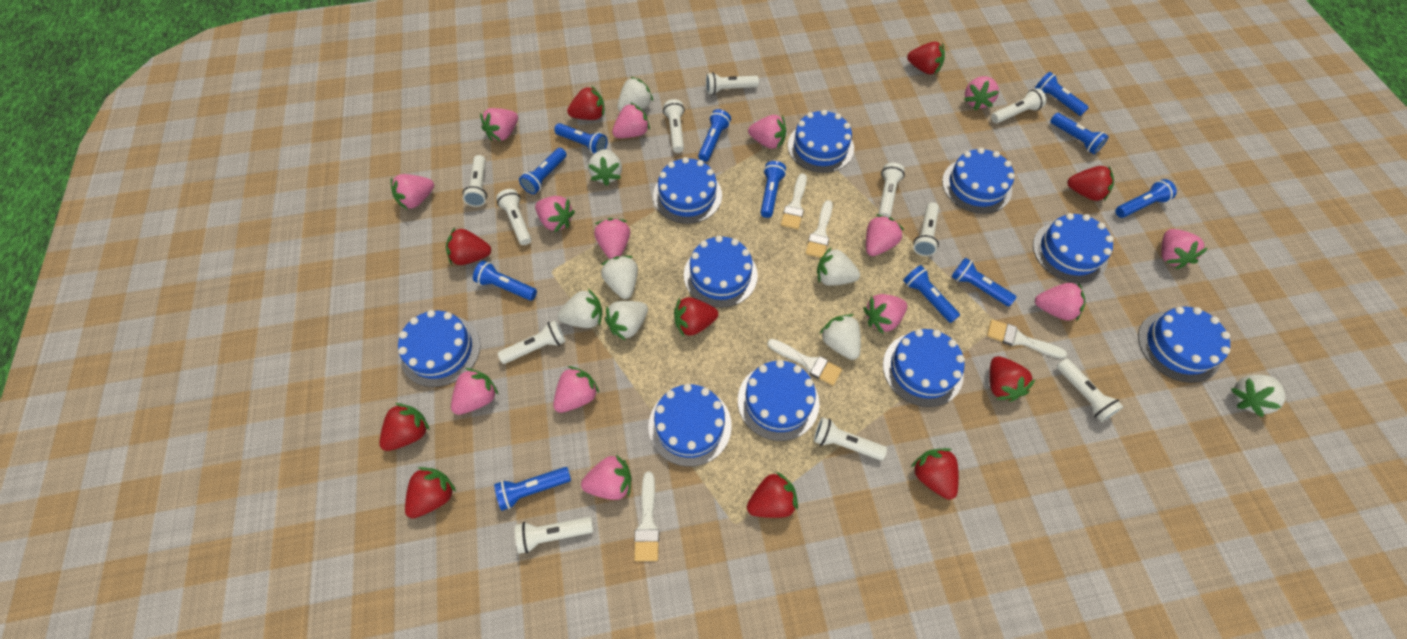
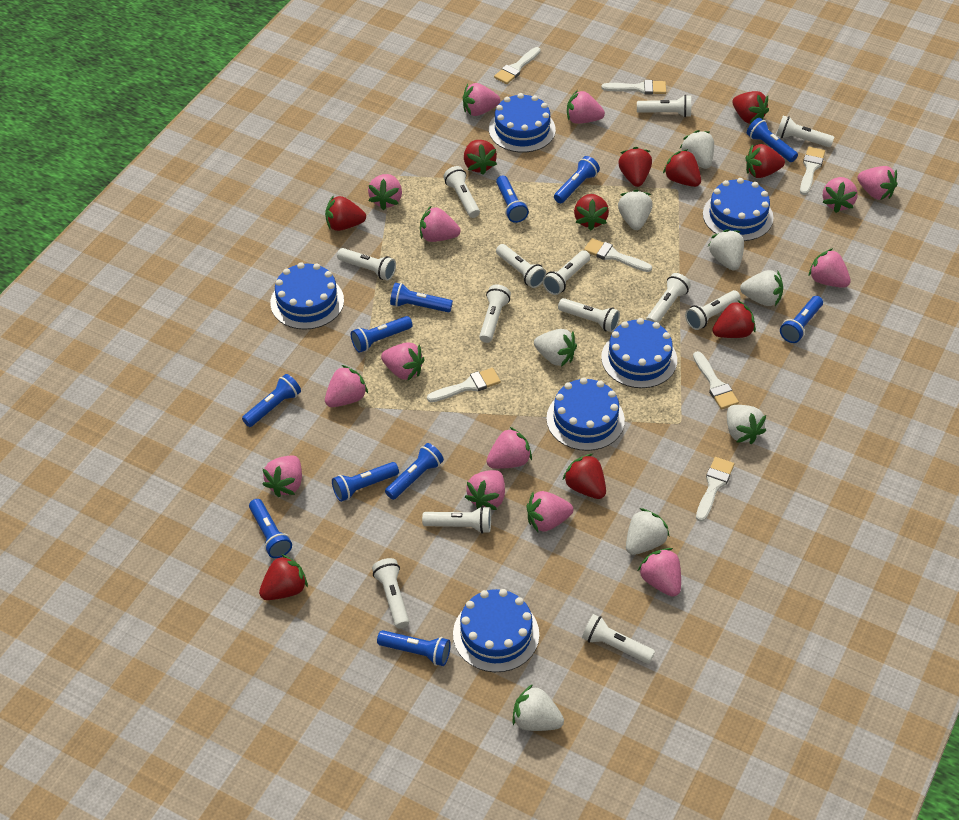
blue cake: [398,310,480,387] [649,384,732,467] [653,157,722,224] [684,236,758,308] [738,360,820,441] [788,110,854,173] [883,329,965,407] [942,148,1015,214] [1033,213,1114,283] [1138,307,1230,383] = 10 -> [270,262,344,330] [453,589,539,672] [489,93,556,153] [546,377,625,451] [601,318,677,388] [703,178,773,241] = 6
white brush: [634,472,659,561] [767,339,842,386] [781,174,807,230] [805,200,833,258] [987,319,1067,359] = 5 -> [427,368,501,402] [494,47,541,84] [584,238,652,272] [601,80,666,95] [693,351,739,409] [696,457,734,522] [800,147,825,195] = 7
white flashlight: [462,155,487,207] [496,189,531,245] [498,320,566,364] [515,517,593,554] [663,99,685,153] [706,72,759,95] [814,417,887,460] [878,163,905,218] [913,202,939,256] [991,88,1046,123] [1056,358,1124,422] = 11 -> [337,248,396,280] [372,558,409,628] [422,506,491,534] [443,166,480,218] [479,285,511,343] [496,244,546,288] [543,250,590,295] [558,298,620,332] [582,614,655,664] [637,95,691,117] [646,273,691,323] [685,290,741,330] [776,116,834,147] = 13

